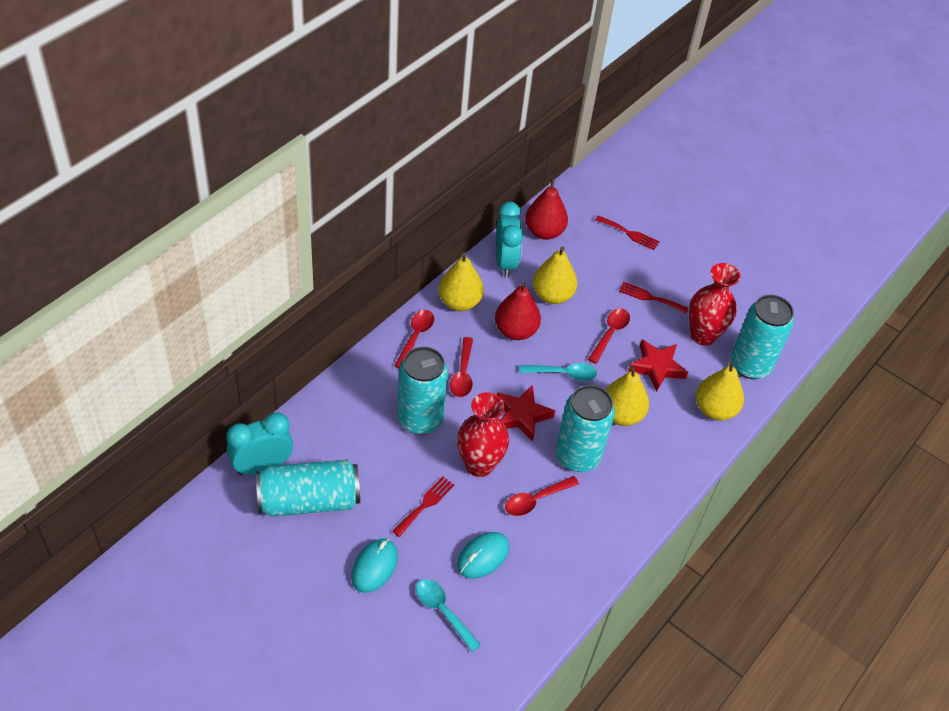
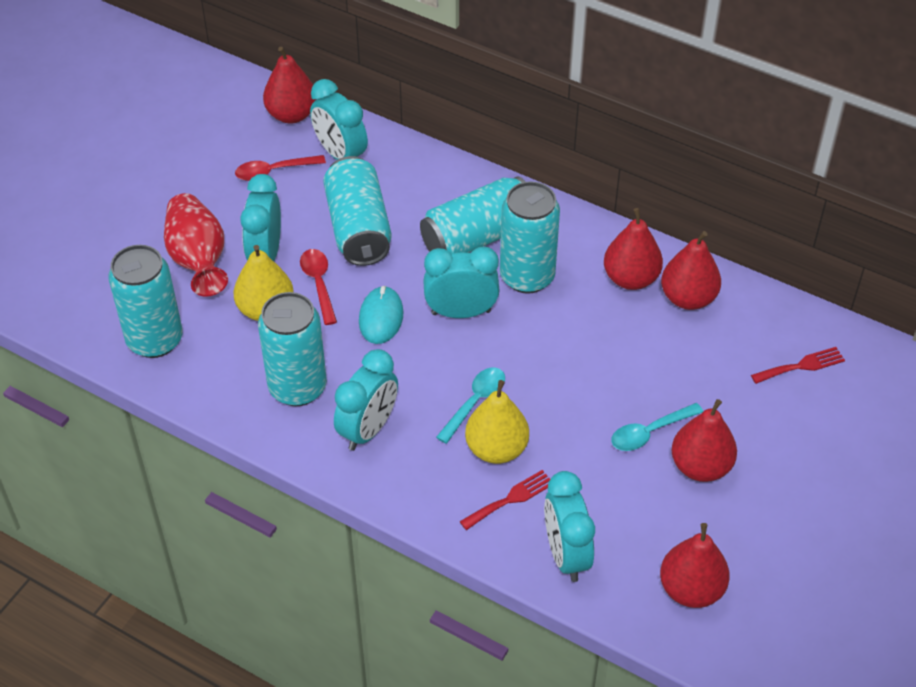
red fork: [392,476,454,537] [595,215,660,250] [619,282,689,313] = 3 -> [459,470,550,530] [751,347,845,384] = 2
red pear: [495,282,541,340] [525,178,568,240] = 2 -> [263,47,317,123] [604,208,663,290] [660,523,730,608] [661,231,721,310] [671,399,737,482] = 5
red spoon: [394,310,434,368] [450,337,473,397] [505,476,579,516] [588,308,630,364] = 4 -> [235,155,326,181] [300,249,337,325] = 2
red star: [497,385,555,441] [628,339,688,392] = 2 -> none = 0
red vase: [457,393,509,477] [688,263,741,346] = 2 -> [164,193,228,297] = 1
turquoise can: [256,460,360,517] [397,347,448,434] [556,385,615,472] [731,295,794,379] = 4 -> [108,245,183,358] [258,292,327,406] [323,156,392,266] [420,176,526,254] [500,181,560,294] = 5
turquoise clock: [226,412,293,475] [496,202,523,278] = 2 -> [240,174,281,261] [310,79,368,160] [334,349,398,451] [423,246,500,318] [544,471,595,582] = 5
turquoise mouse: [351,539,398,593] [457,532,510,579] = 2 -> [359,286,404,344] = 1
yellow pear: [438,253,484,311] [533,246,577,304] [605,365,649,426] [696,361,744,420] = 4 -> [234,245,294,321] [465,380,529,464] = 2

